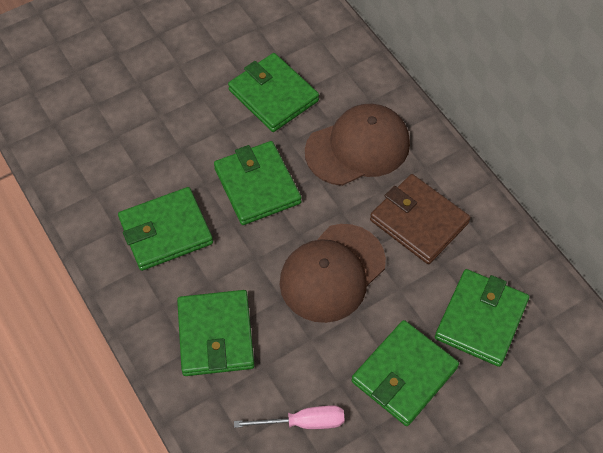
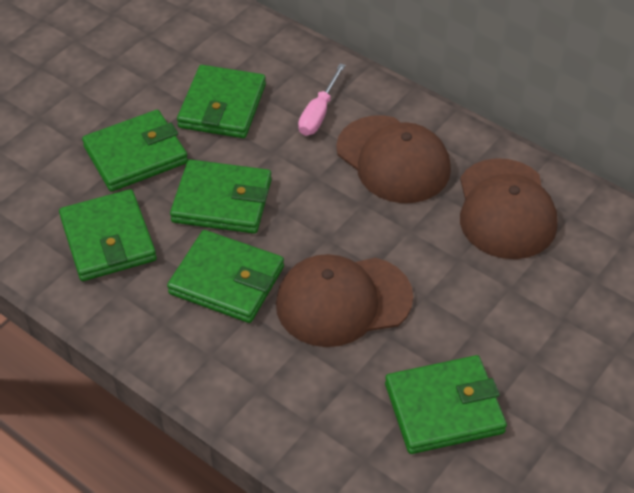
brown cap: [280,224,386,323] [305,104,410,186] = 2 -> [276,254,413,347] [336,115,451,203] [460,158,558,259] = 3
brown wallet: [370,174,471,264] = 1 -> none = 0

